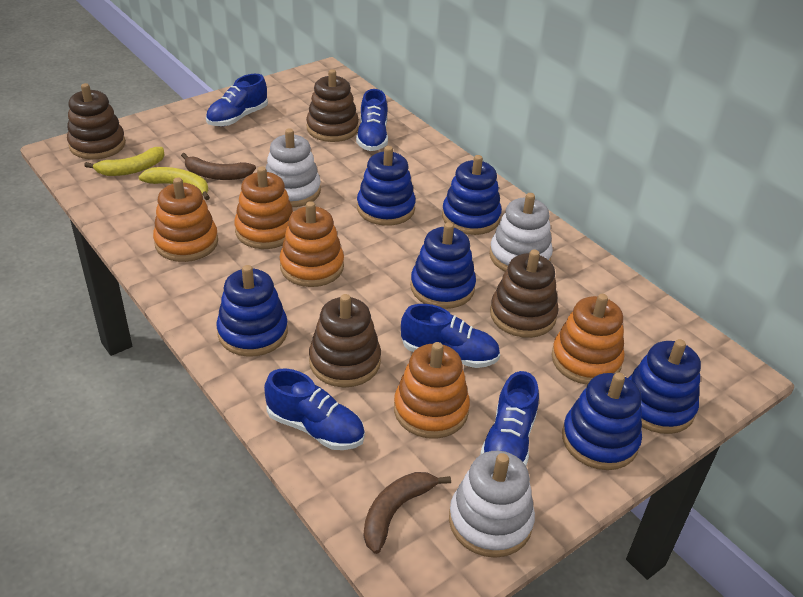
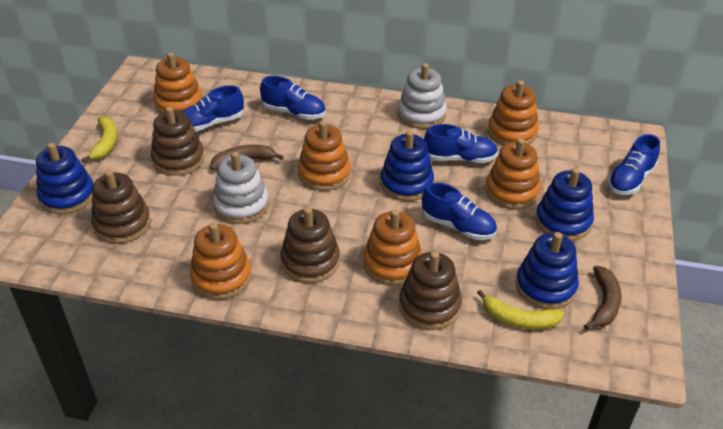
blue stacking toy: [216,265,288,357] [357,146,416,226] [410,222,476,309] [442,155,502,235] [562,372,642,470] [628,339,701,434] = 6 -> [36,143,93,214] [380,130,434,201] [516,232,579,309] [535,168,594,241] = 4
orange stacking toy: [153,177,218,262] [234,166,293,249] [279,201,344,287] [394,342,470,439] [551,294,625,385] = 5 -> [153,52,202,113] [190,223,252,300] [298,121,351,191] [363,209,422,285] [485,138,541,209] [488,80,539,145] = 6
white stacking toy: [266,128,321,207] [449,451,535,558] [489,193,553,271] = 3 -> [213,152,269,224] [398,63,447,129] = 2

